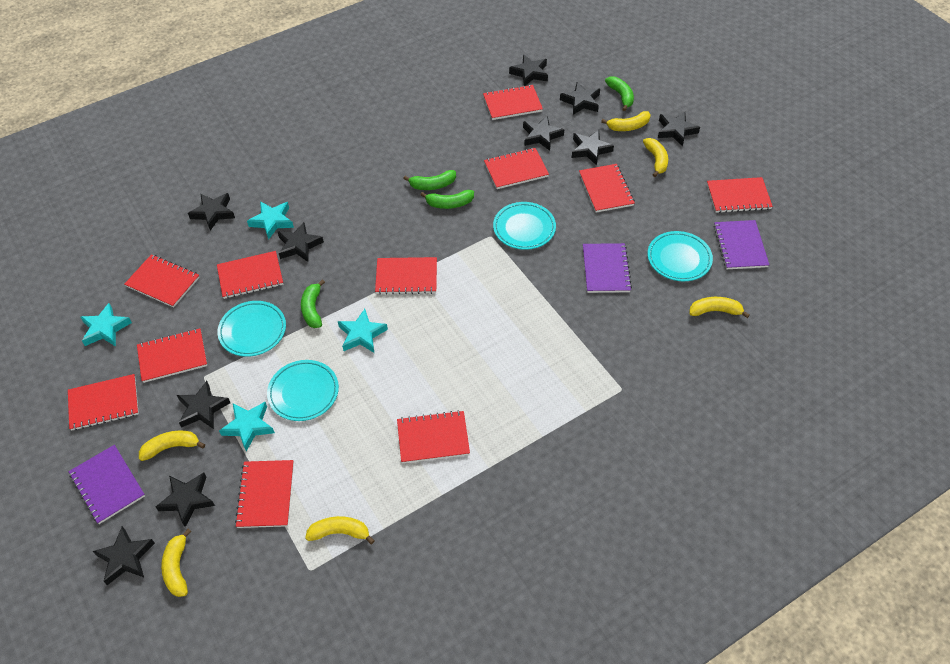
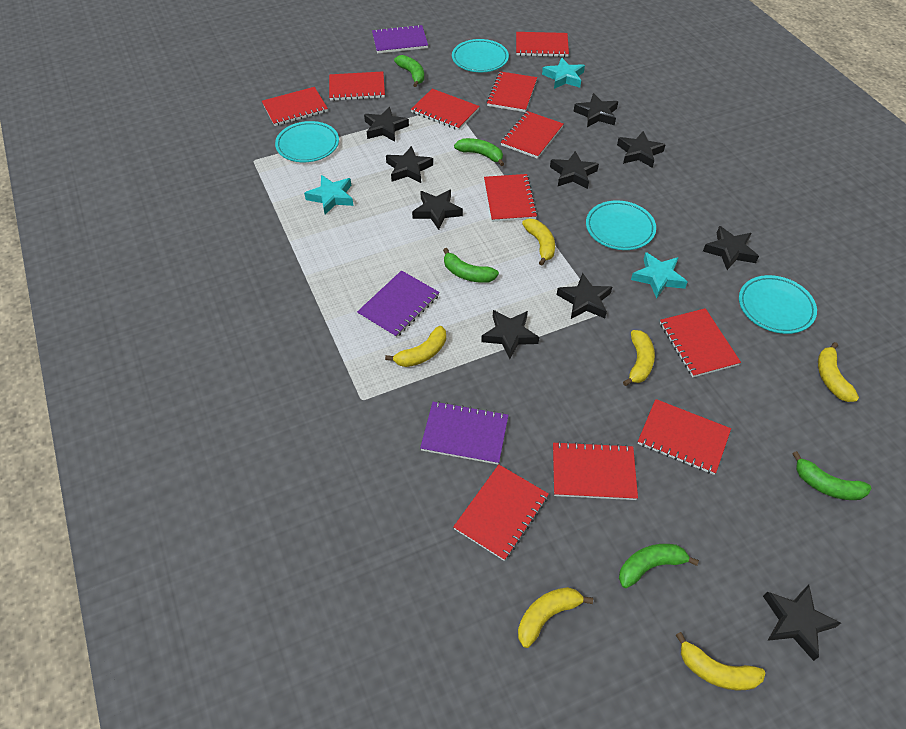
green banana: [301,279,325,328] [403,170,456,190] [420,190,474,209] [605,76,634,111] = 4 -> [394,55,424,87] [443,248,499,283] [454,138,504,166] [619,544,699,588] [792,451,871,500] = 5
turquoise star: [80,303,132,346] [219,402,275,451] [247,202,294,240] [338,309,388,353] = 4 -> [304,175,354,215] [542,57,585,89] [631,252,688,299] = 3

